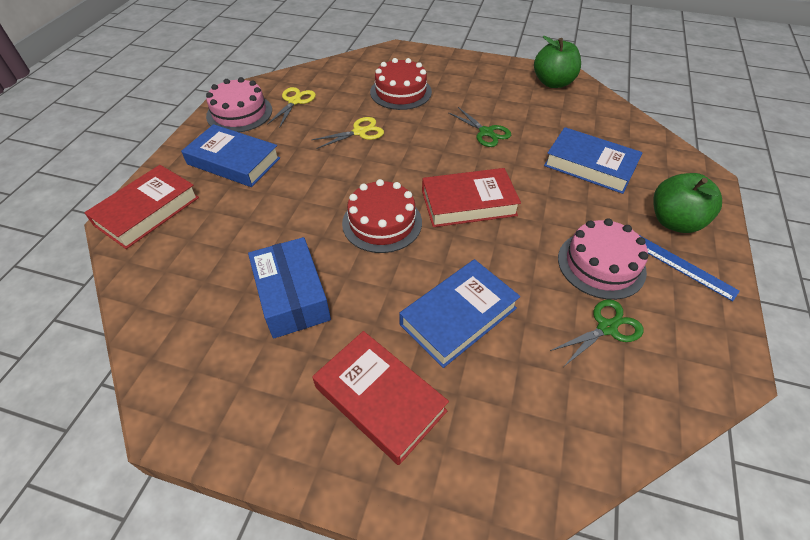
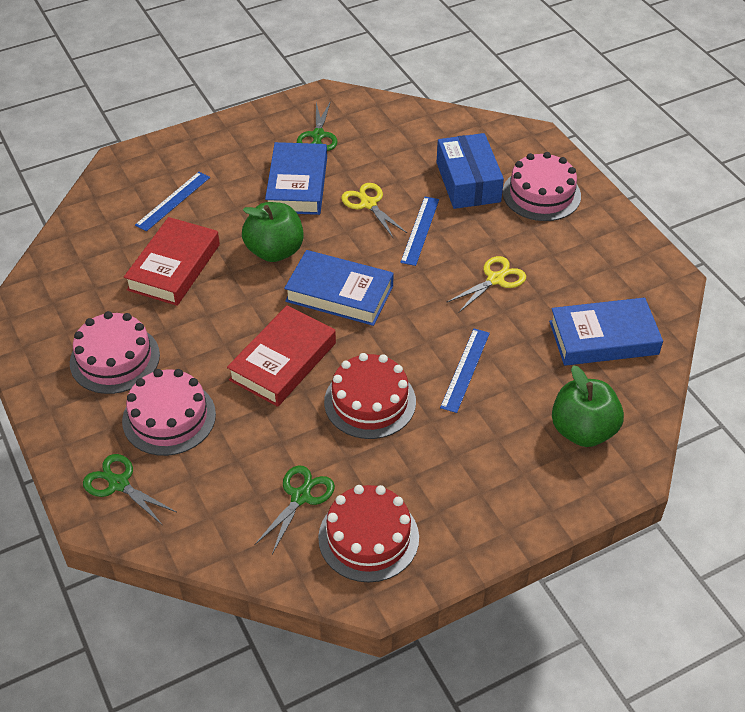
blue ruler: [639,235,740,302] = 1 -> [135,172,210,231] [400,197,439,266] [440,329,490,413] = 3
green scissors: [448,107,511,147] [550,299,643,365] = 2 -> [83,454,176,525] [254,466,335,554] [297,101,338,151] = 3
pink cake: [206,77,272,132] [558,218,648,300] = 2 -> [70,311,160,394] [122,369,216,456] [503,152,581,221] = 3
red book: [84,165,199,249] [312,331,449,465] [422,168,521,227] = 3 -> [124,217,220,306] [227,306,336,407] = 2

